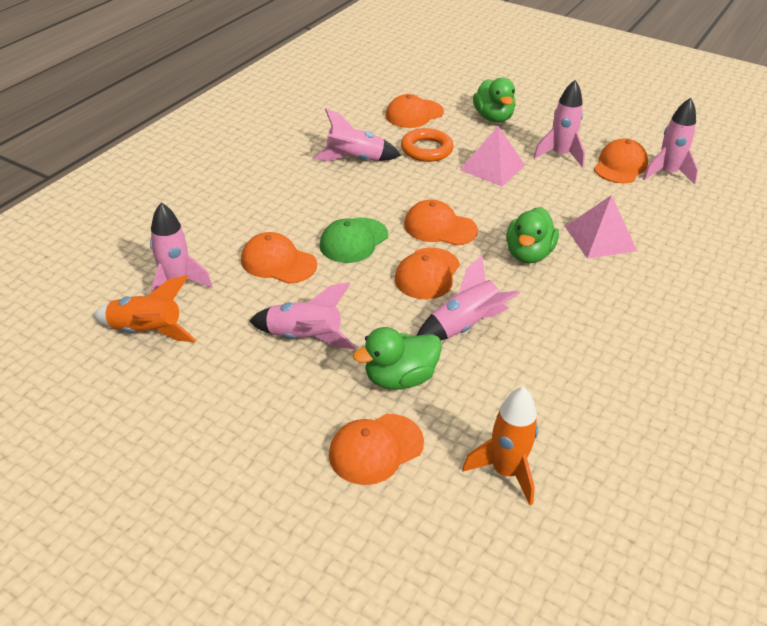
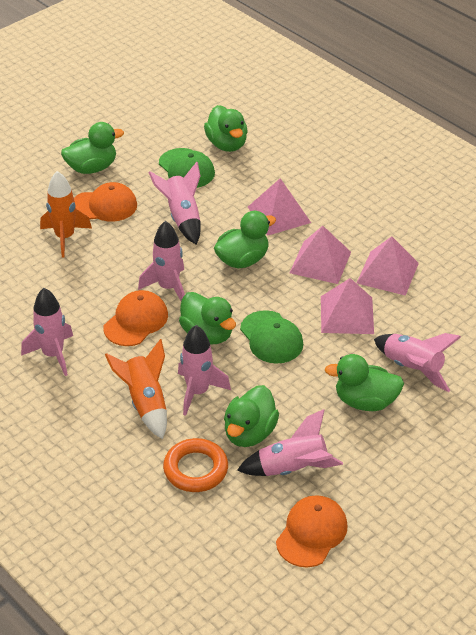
green cap: [319,218,388,263] = 1 -> [159,148,215,188] [240,310,303,364] = 2
green duck: [353,327,442,390] [473,78,516,122] [506,207,559,263] = 3 -> [61,122,124,174] [179,292,236,344] [204,105,248,152] [214,211,276,269] [224,385,279,447] [325,354,404,411] = 6
orange cap: [241,232,317,284] [329,414,424,485] [385,94,444,128] [395,248,460,299] [404,199,478,246] [594,138,648,183] = 6 -> [74,182,137,222] [103,290,168,346] [276,495,348,568] = 3
pink pyramid: [460,126,525,186] [565,195,637,259] = 2 -> [248,178,311,236] [290,226,351,284] [321,278,374,334] [357,236,419,296] = 4

